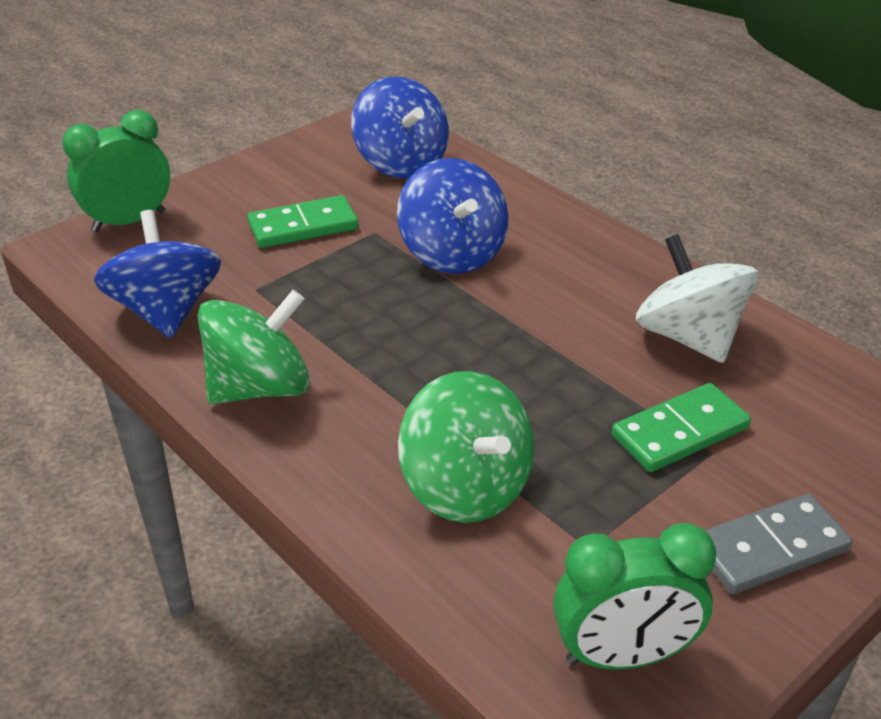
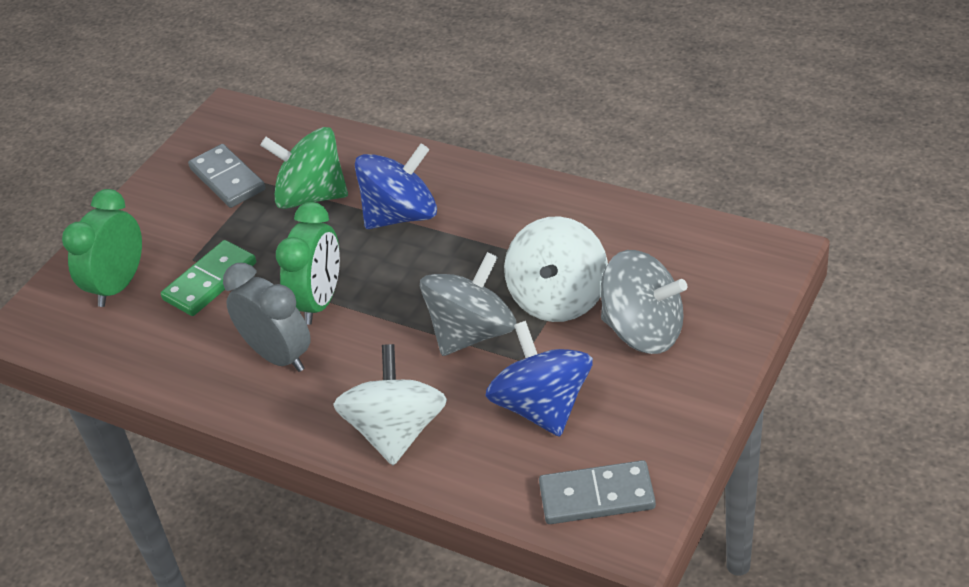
blue spinning top: [94,210,221,338] [351,76,449,179] [397,158,509,274] = 3 -> [355,144,437,229] [485,321,593,437] = 2
green domino: [247,195,358,248] [612,383,751,472] = 2 -> [161,240,256,316] = 1
green spinning top: [198,290,310,404] [398,371,534,523] = 2 -> [260,127,348,209] = 1
grey clock: none = 0 -> [223,263,311,372] = 1
grey domino: [705,494,853,594] = 1 -> [188,144,266,208] [539,460,656,524] = 2
grey spinning top: none = 0 -> [420,252,516,356] [601,250,687,354] = 2
white spinning top: [635,234,758,363] = 1 -> [333,344,447,465] [504,216,608,322] = 2

